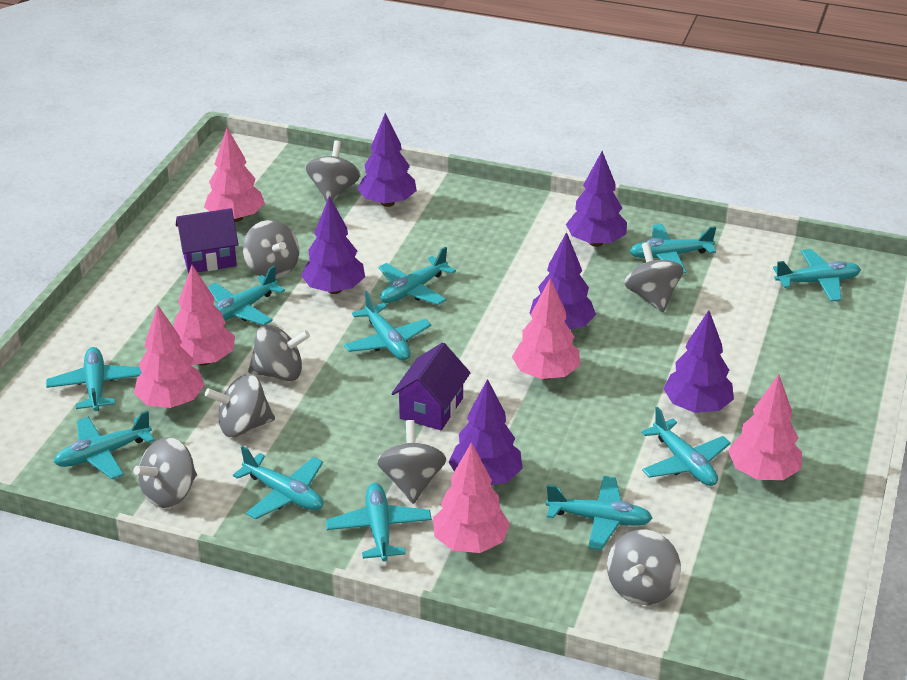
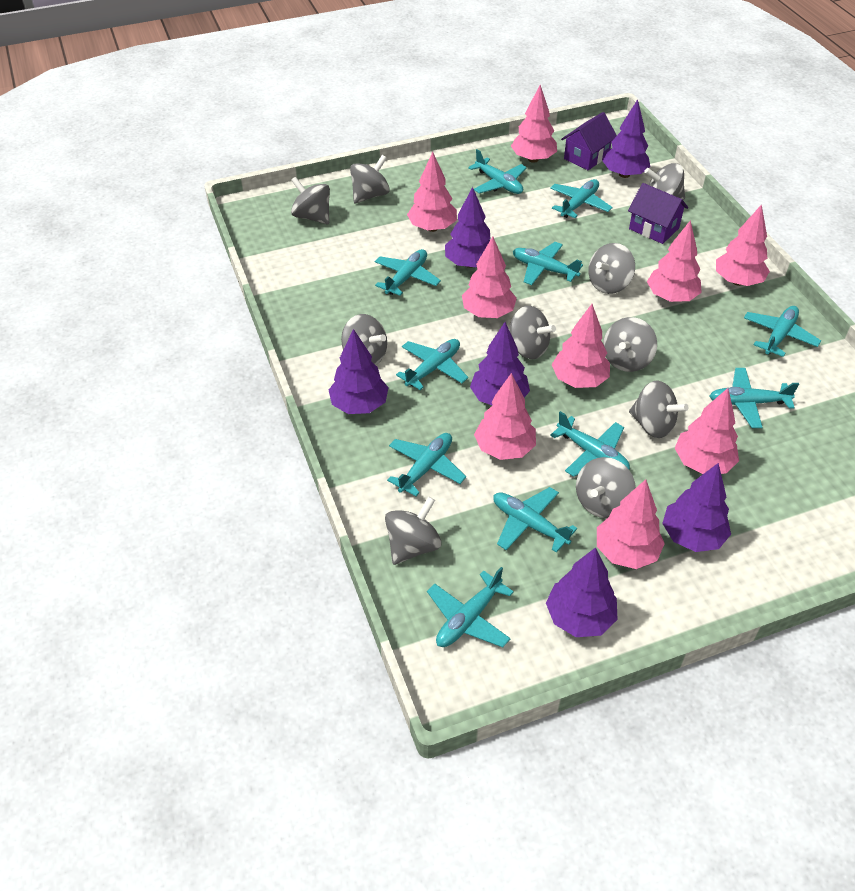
grey spinning top: [133,437,197,508] [205,374,275,437] [243,220,299,279] [248,324,310,381] [306,141,361,203] [377,420,447,504] [607,529,681,605] [624,242,683,312] = 8 -> [291,177,330,224] [341,314,387,365] [350,155,390,203] [385,496,442,565] [509,306,556,359] [576,457,636,519] [588,243,635,294] [603,317,657,372] [629,380,688,438] [644,163,685,200] = 10
pink tree: [134,305,205,408] [174,265,235,366] [204,128,265,222] [433,442,510,553] [512,278,580,380] [728,374,802,480] = 6 -> [407,152,457,232] [462,236,517,318] [474,373,536,460] [511,85,557,163] [552,304,610,388] [597,479,665,569] [647,220,702,302] [675,388,739,474] [716,204,770,286] = 9

